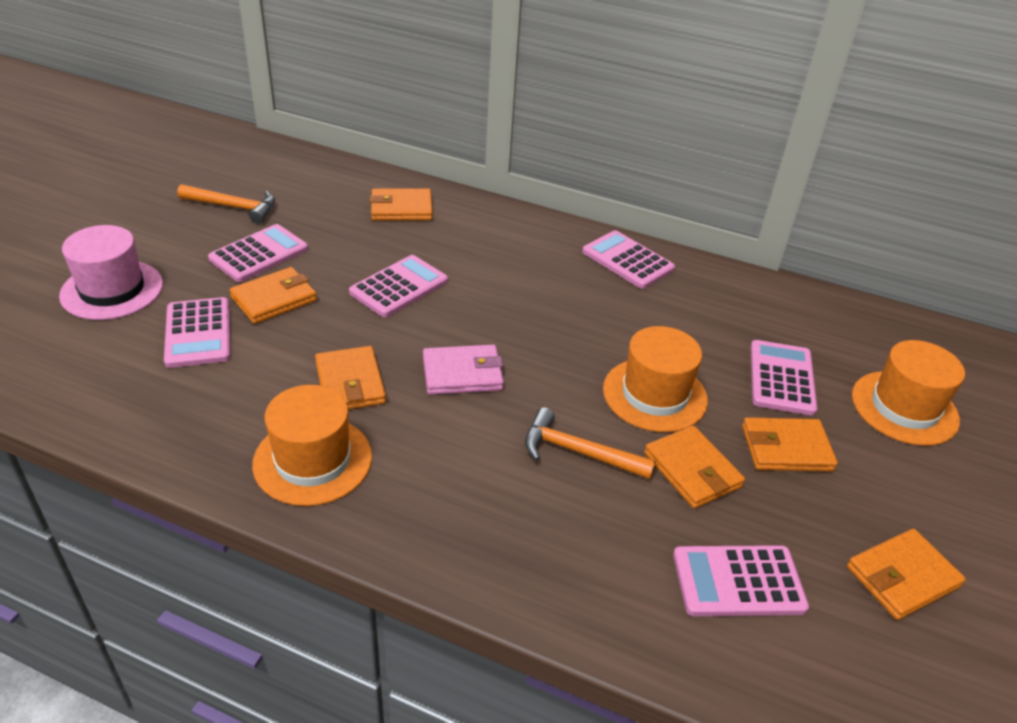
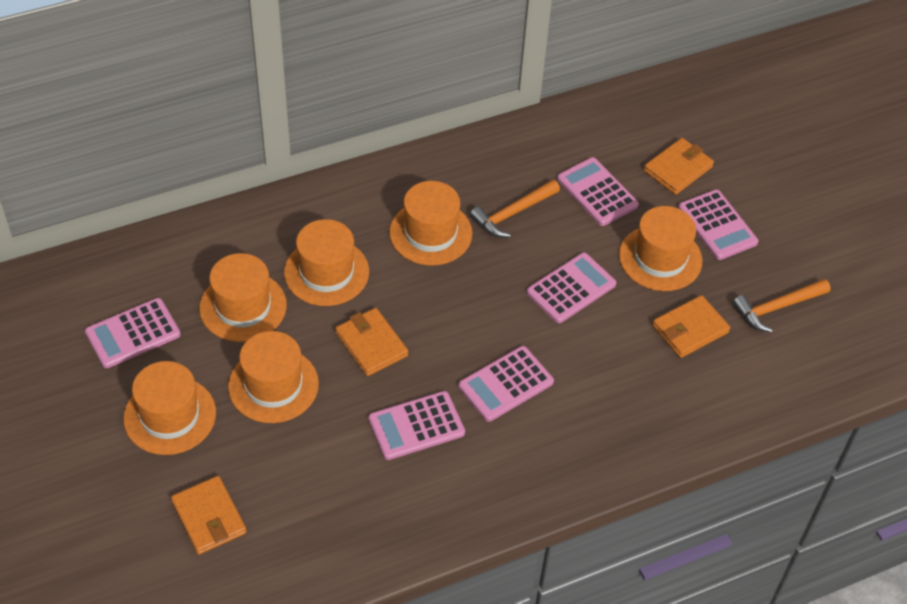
orange hat: [252,385,372,506] [603,326,708,432] [852,340,965,446] = 3 -> [123,361,216,455] [199,253,287,342] [228,331,319,423] [284,219,369,306] [389,181,472,266] [619,206,702,291] = 6
orange wallet: [230,267,317,324] [315,346,386,410] [370,189,433,221] [644,426,745,509] [742,417,838,471] [847,528,966,620] = 6 -> [171,476,247,555] [335,308,408,376] [644,138,714,195] [652,295,730,358] = 4
pink hat: [59,225,163,320] = 1 -> none = 0
pink wallet: [423,344,504,395] = 1 -> none = 0

